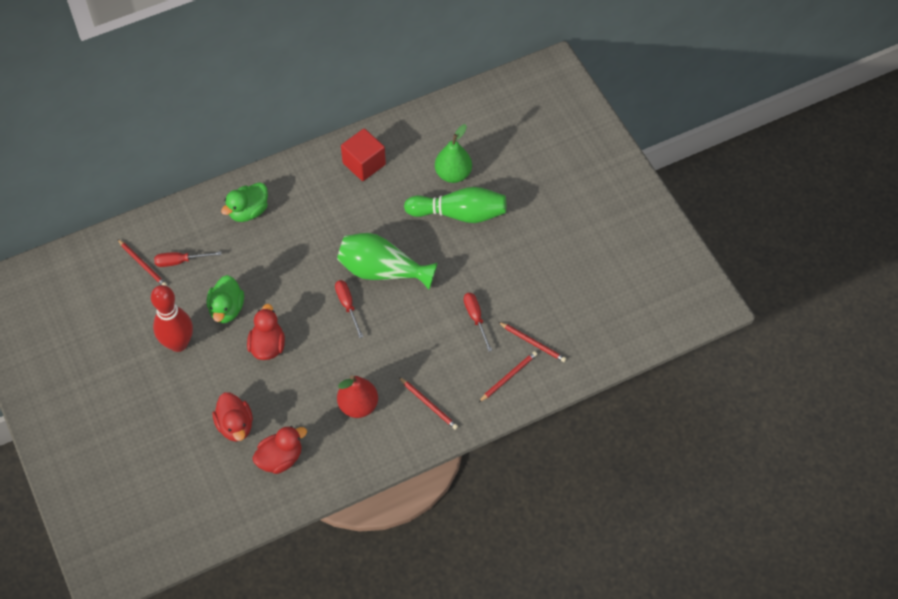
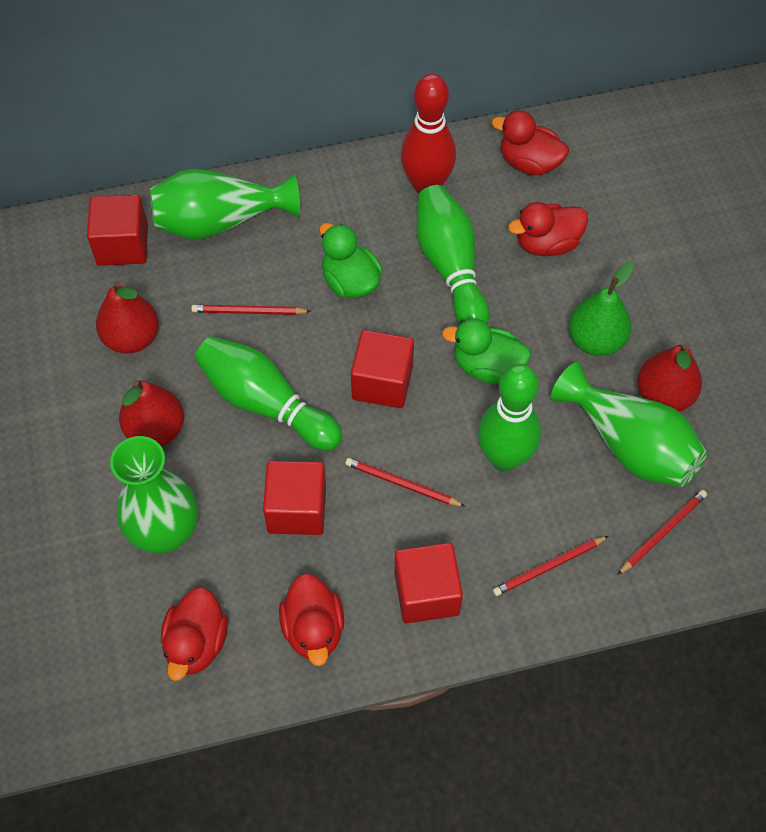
green bowling pin: [404,187,506,223] = 1 -> [195,336,342,451] [417,185,489,324] [478,364,541,471] = 3
green vase: [337,233,438,290] = 1 -> [110,436,198,553] [150,169,300,239] [551,362,707,487] = 3
red cube: [341,128,386,181] = 1 -> [87,195,148,266] [263,461,326,535] [351,330,414,408] [394,543,463,623] = 4
red duck: [213,392,253,442] [247,304,285,360] [253,426,307,474] = 3 -> [161,587,228,681] [279,573,344,666] [492,110,569,175] [508,202,588,256] = 4
red pear: [337,375,378,418] = 1 -> [96,281,159,354] [119,379,184,447] [637,343,702,412] = 3
red screwdriver: [154,251,222,267] [335,280,363,338] [464,293,492,352] = 3 -> none = 0

